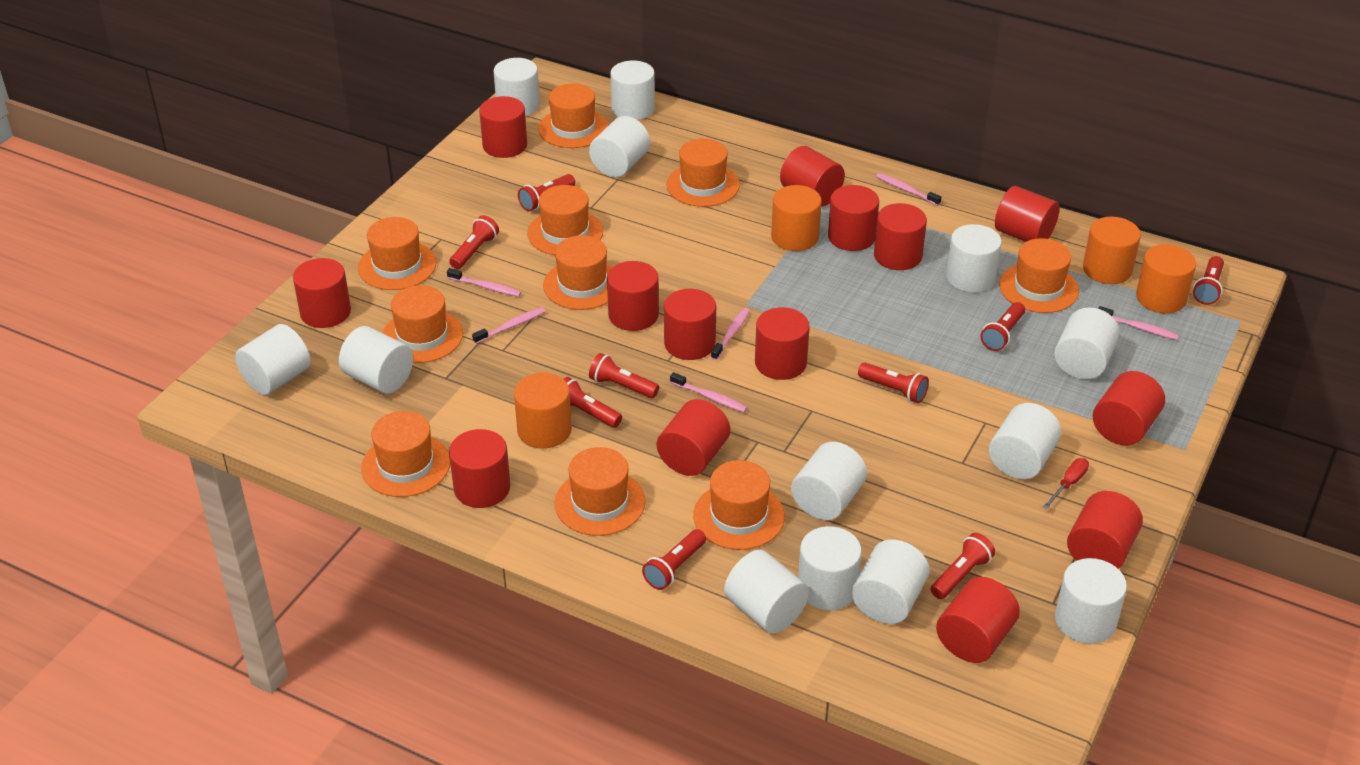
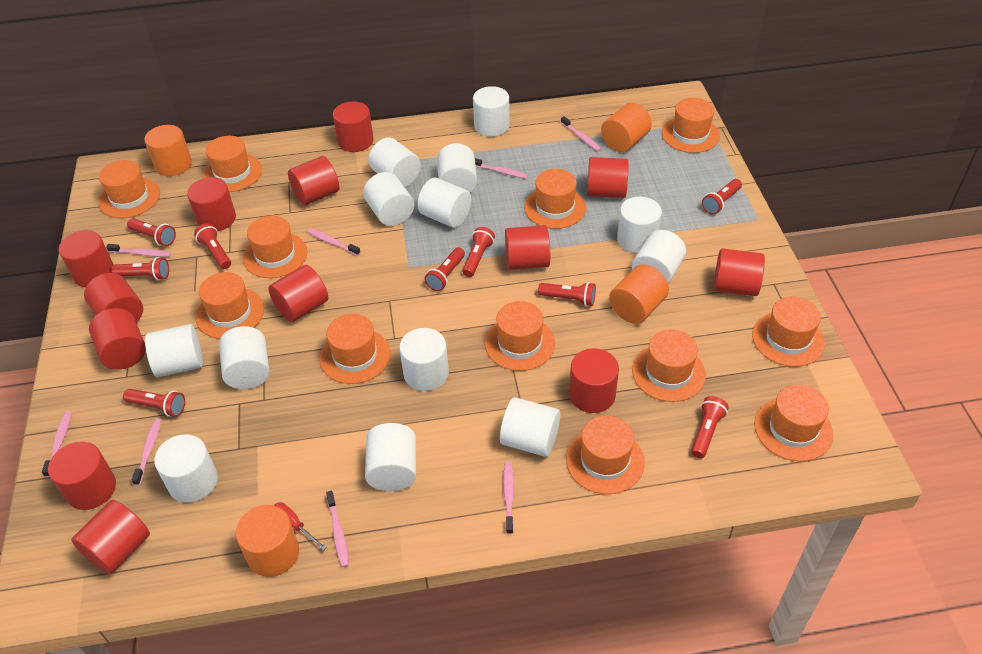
orange hat: [358,217,436,290] [361,411,450,497] [382,285,463,363] [527,185,603,255] [538,84,608,148] [543,235,612,310] [555,447,645,536] [666,139,740,207] [693,460,785,550] [999,238,1079,313] = 10 -> [98,160,160,218] [196,272,264,339] [203,136,262,192] [243,216,308,278] [320,314,390,384] [485,301,555,371] [524,169,586,229] [566,416,645,494] [632,330,706,402] [662,98,720,153] [752,297,825,367] [754,384,833,462] = 12
pink toothbrush: [447,268,521,297] [472,307,545,344] [670,372,747,412] [711,308,750,360] [876,173,941,206] [1098,306,1179,340] = 6 -> [42,411,72,477] [106,244,171,257] [131,418,161,485] [307,228,360,256] [326,491,349,567] [475,158,528,179] [503,461,514,534] [561,116,601,151] = 8
red cylinder: [293,258,351,328] [449,429,510,508] [479,96,527,158] [607,261,659,331] [657,399,730,476] [664,289,716,360] [755,307,810,380] [780,146,845,207] [828,185,879,251] [874,203,927,270] [936,577,1020,663] [995,186,1060,242] [1067,491,1143,569] [1093,371,1165,446] = 14 -> [48,442,116,510] [59,230,114,287] [71,500,150,574] [84,273,143,323] [89,308,146,370] [187,177,236,231] [268,265,328,322] [288,156,340,205] [333,101,374,152] [505,225,550,270] [569,348,619,413] [587,157,629,198] [714,248,765,296] = 13

